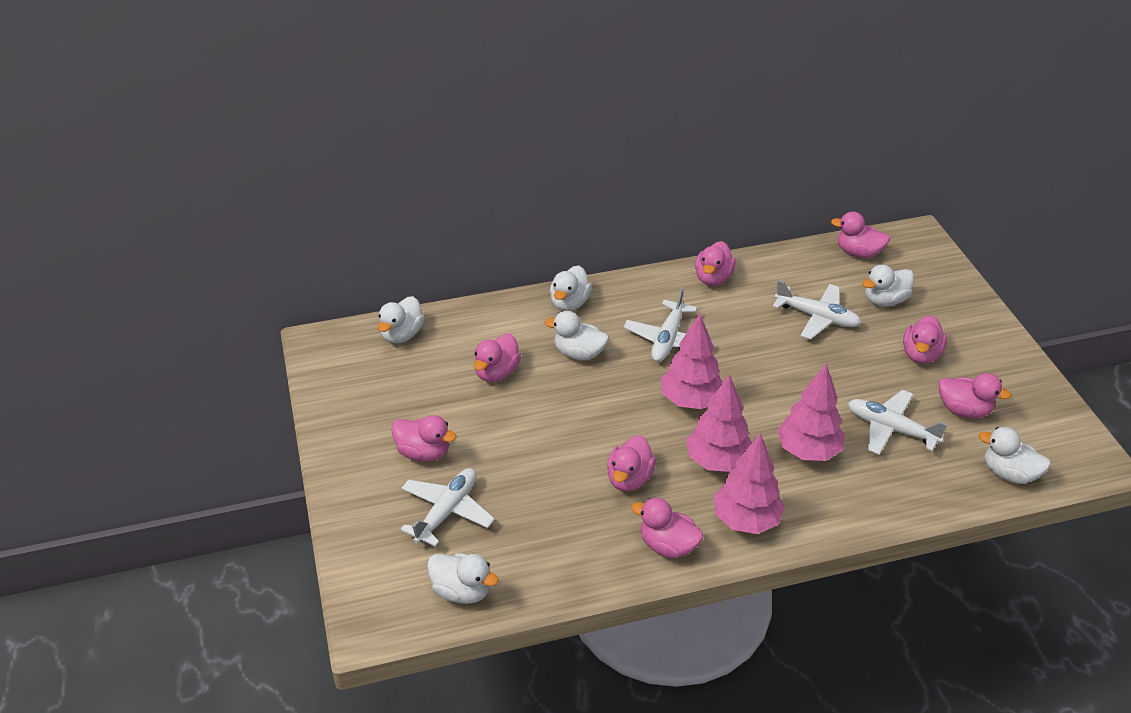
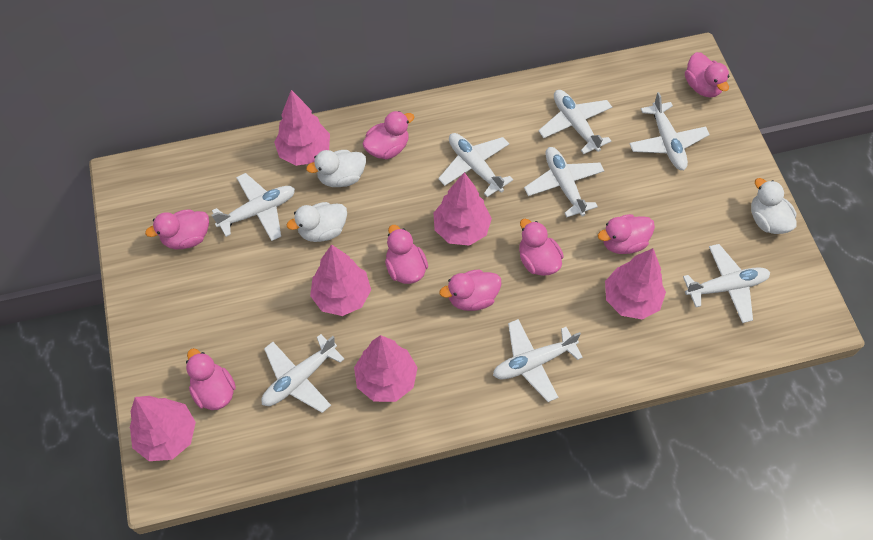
pink tree: [661,314,723,409] [686,374,752,472] [714,433,785,534] [777,364,845,461] = 4 -> [130,396,196,461] [274,90,330,166] [310,244,371,316] [354,335,418,402] [433,172,492,246] [605,248,666,320] = 6
white duck: [378,296,425,344] [427,553,499,604] [545,311,609,360] [550,266,592,311] [862,264,914,307] [979,427,1051,484] = 6 -> [287,202,347,242] [306,150,366,187] [751,178,796,234] = 3
white plane: [400,468,495,547] [624,287,713,362] [773,280,861,340] [848,390,948,455] = 4 -> [212,173,295,241] [261,334,344,413] [438,133,513,197] [493,319,583,402] [524,147,604,217] [538,90,612,154] [629,92,710,170] [683,244,770,323] = 8

